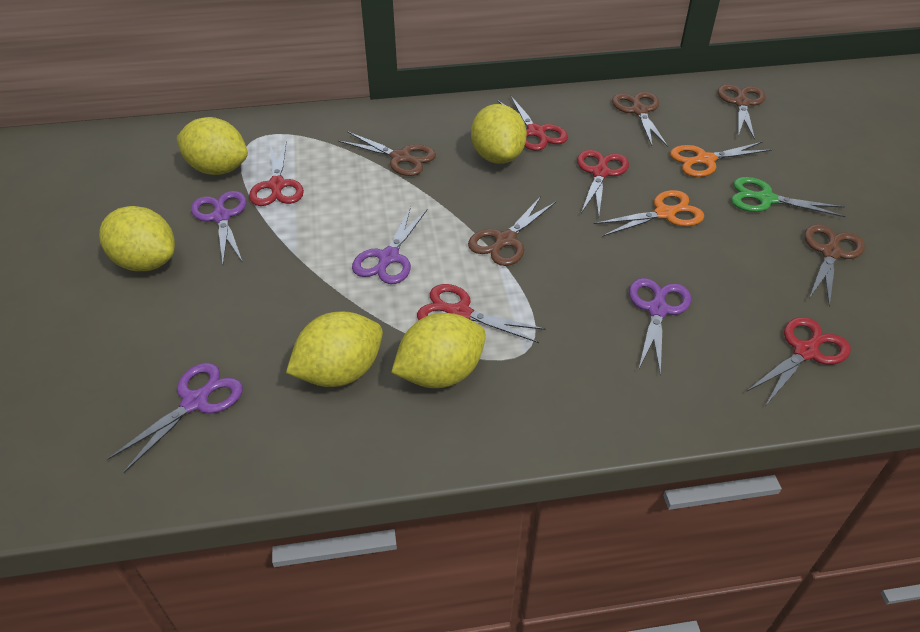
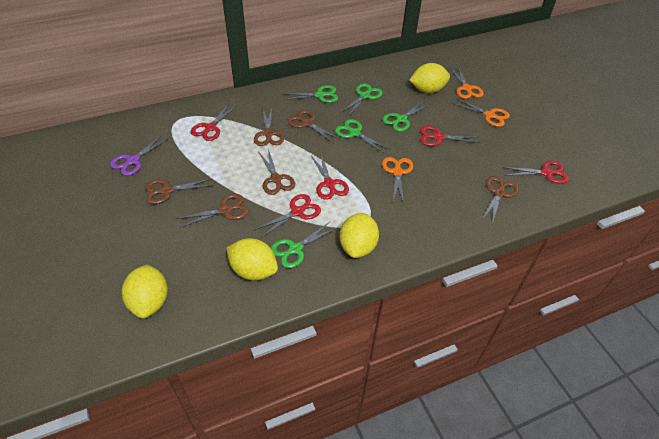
brown scissors: [338,131,436,176] [468,196,556,266] [612,92,668,147] [718,84,766,140] [804,224,865,306] = 5 -> [145,178,214,204] [177,194,249,228] [254,108,284,146] [258,149,295,195] [288,110,340,143] [482,176,519,224] = 6
green scissors: [731,177,846,217] = 1 -> [271,222,337,268] [283,85,338,103] [335,119,390,153] [341,83,383,117] [382,101,430,132] = 5
orange scissors: [594,190,704,237] [670,142,772,177] = 2 -> [382,157,413,203] [450,67,484,99] [452,98,510,127] = 3
purple scissors: [107,363,243,473] [191,191,247,264] [352,206,427,284] [629,278,691,375] = 4 -> [110,135,169,176] = 1
yellow lemon: [99,206,175,271] [176,117,248,175] [286,311,383,387] [391,313,486,388] [471,104,527,164] = 5 -> [122,264,168,319] [226,238,278,281] [340,213,379,258] [410,63,450,93] = 4

